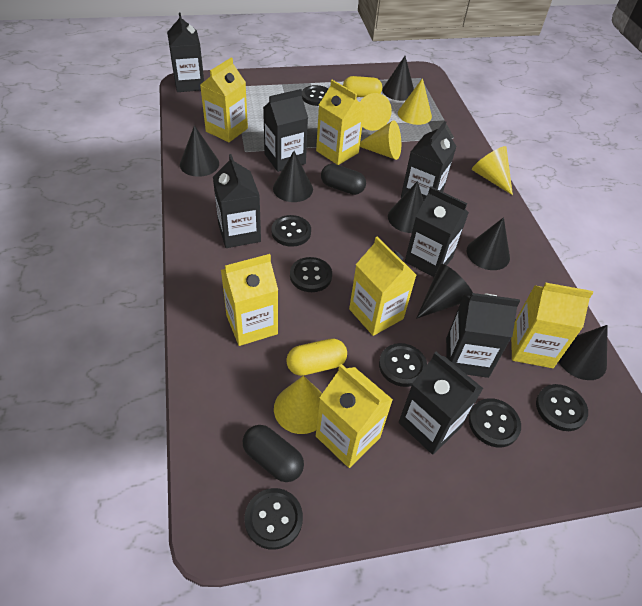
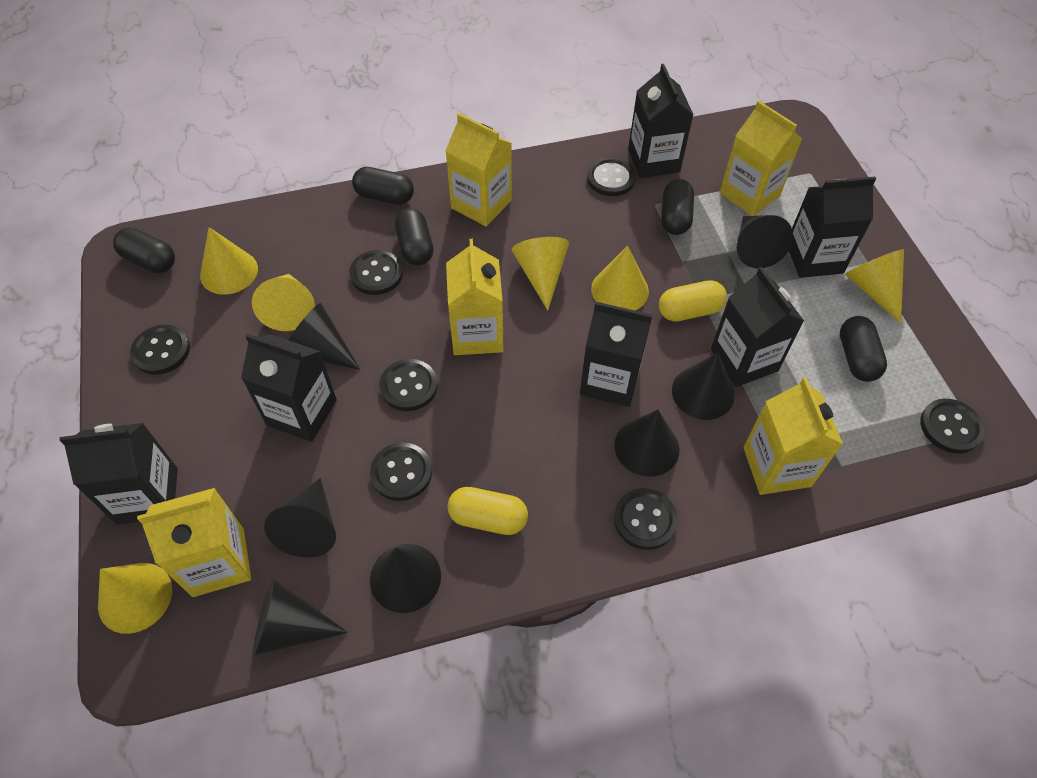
black capsule: [243,425,304,482] [321,164,366,195] = 2 -> [113,228,175,273] [352,167,414,205] [395,208,434,266] [661,179,694,235] [840,316,887,382] = 5
black carton: [167,12,204,92] [213,154,261,248] [263,89,308,172] [399,352,484,455] [401,121,457,201] [405,187,469,277] [446,293,520,378] = 7 -> [59,423,178,525] [241,334,337,442] [580,302,652,407] [628,64,694,178] [711,267,804,387] [789,177,876,278] = 6
yellow carton: [200,58,248,142] [221,254,278,346] [316,80,365,165] [316,364,393,468] [349,237,416,336] [511,283,593,368] = 6 -> [137,488,251,597] [446,113,512,226] [446,239,503,355] [720,101,802,216] [743,377,843,495] = 5
yellow cone: [274,375,322,434] [360,93,392,131] [360,120,401,160] [398,78,432,125] [472,146,513,195] = 5 -> [98,563,172,634] [200,227,258,295] [252,274,315,331] [512,237,569,311] [591,246,649,310] [845,249,904,324] = 6

